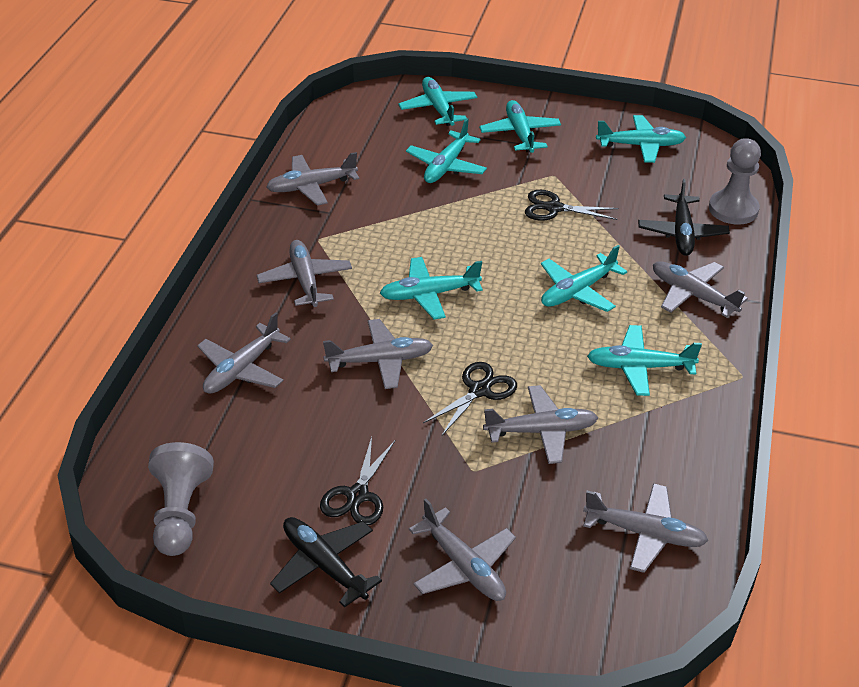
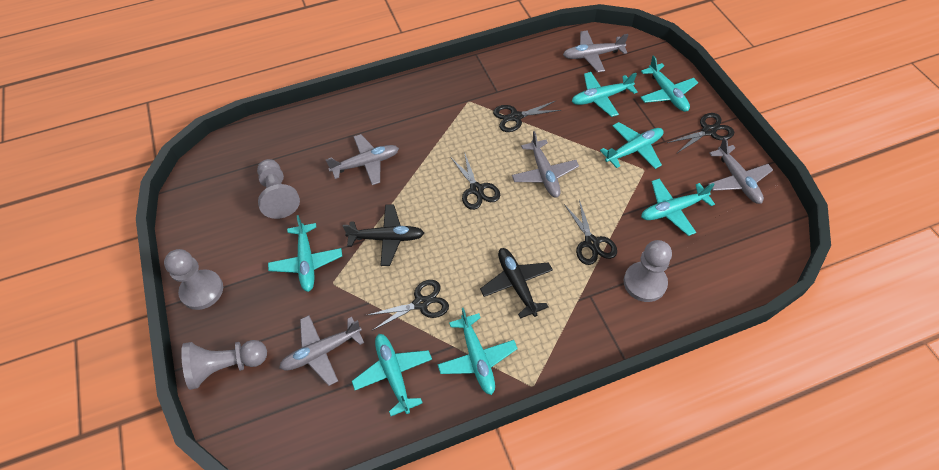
black scissors: [320,437,395,525] [423,362,517,435] [525,190,619,221] = 3 -> [368,280,449,331] [451,152,500,210] [493,101,561,132] [564,200,617,265] [667,113,734,154] = 5
grey pawn: [148,442,214,556] [709,138,761,225] = 2 -> [164,249,223,310] [181,340,267,390] [257,159,300,219] [624,240,672,302] = 4
grey plane: [197,312,291,394] [257,240,352,307] [266,152,359,206] [323,319,433,389] [409,499,516,601] [483,385,598,464] [583,483,708,573] [653,261,748,318] = 8 -> [279,315,364,386] [326,134,399,185] [512,131,579,198] [563,30,628,72] [708,137,773,204] = 5

